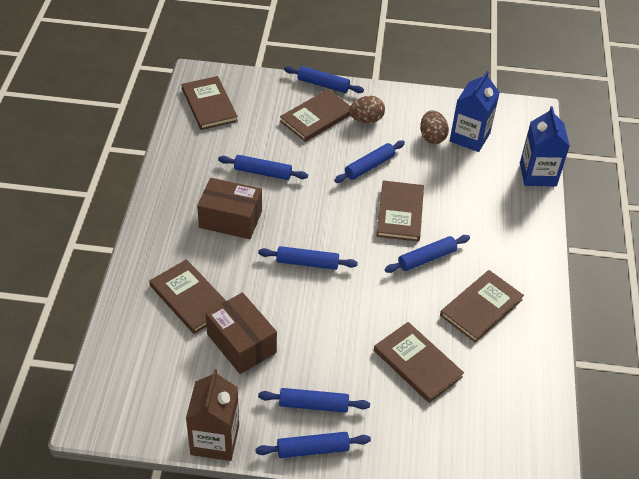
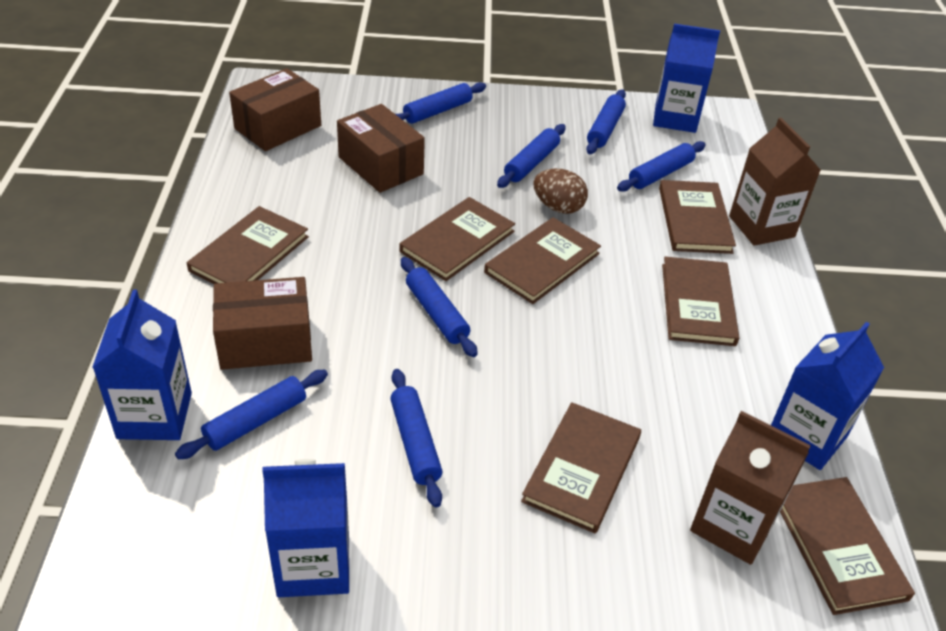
blue carton: [450,71,500,152] [520,106,570,186] = 2 -> [92,289,192,440] [262,459,349,597] [653,24,720,133] [771,322,884,470] = 4
brown book: [149,259,226,334] [182,76,238,130] [280,89,350,142] [374,322,464,403] [377,181,424,242] [440,270,524,342] = 6 -> [187,206,309,284] [399,197,515,281] [484,217,601,304] [521,402,641,533] [659,180,736,254] [662,257,739,346] [780,477,915,615] = 7
brown box: [197,178,262,239] [205,292,277,374] = 2 -> [213,277,312,370] [229,68,321,151] [337,104,425,193] = 3
brown carton: [186,369,239,461] = 1 -> [690,411,811,565] [729,118,820,246] = 2
brown egg: [349,96,385,123] [420,110,449,144] = 2 -> [533,169,588,214] = 1

